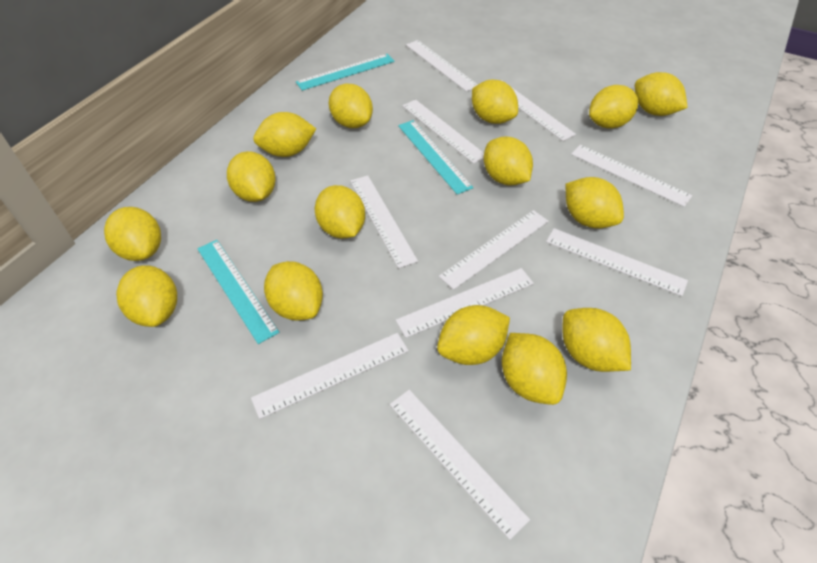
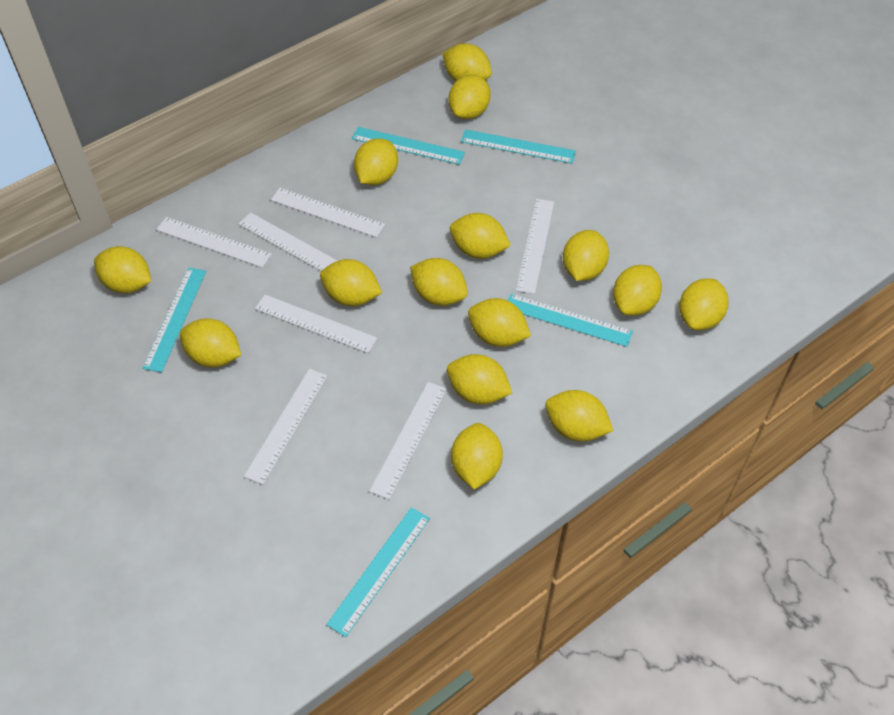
turquoise ruler: [197,240,279,344] [296,54,395,91] [398,120,473,195] = 3 -> [142,268,206,372] [326,507,430,637] [352,127,465,165] [461,129,576,164] [508,293,633,347] = 5
white ruler: [251,333,409,419] [350,175,418,268] [390,390,530,540] [395,268,534,338] [402,99,484,164] [406,40,478,92] [439,210,549,290] [501,80,576,141] [546,228,688,296] [571,145,692,207] = 10 -> [156,217,272,268] [239,212,337,271] [244,369,328,485] [255,295,377,353] [271,188,385,238] [369,382,447,499] [516,199,554,294] = 7

